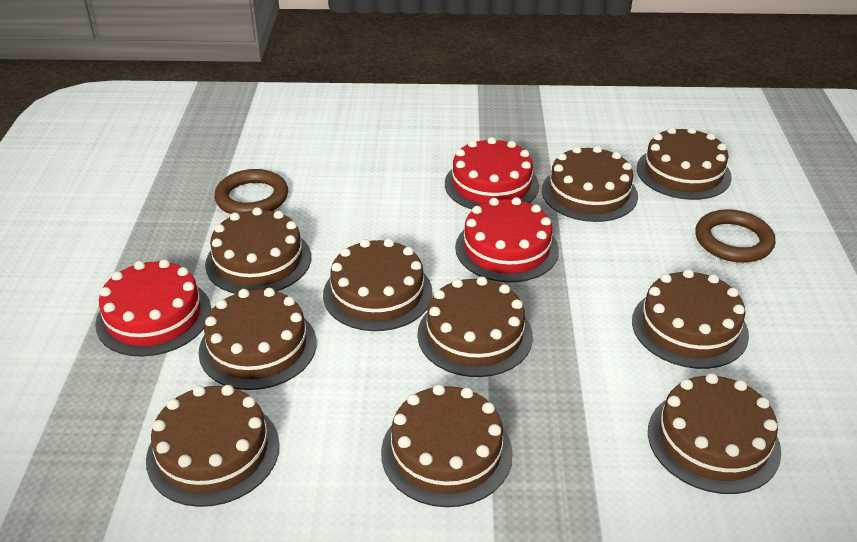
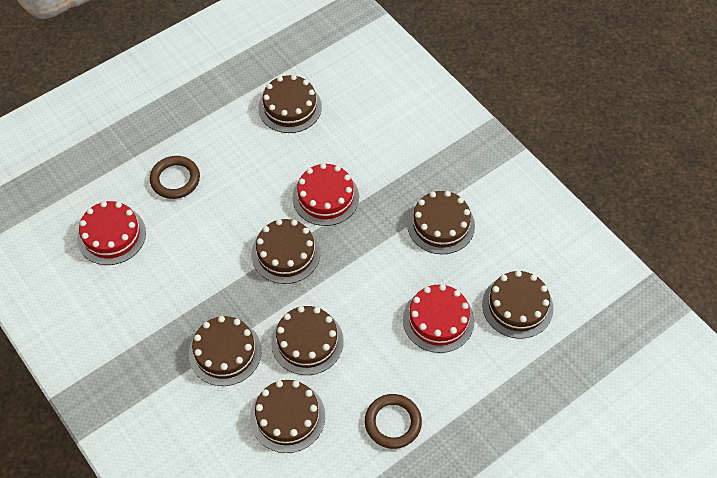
brown cake: [146,385,280,507] [199,288,317,390] [205,207,311,294] [323,238,433,331] [381,384,513,507] [417,277,533,377] [542,146,638,222] [632,269,749,369] [637,127,732,200] [648,373,781,494] = 10 -> [189,316,262,386] [250,380,325,453] [252,219,320,284] [258,75,322,133] [271,306,344,375] [407,191,475,254] [482,270,554,339] = 7

